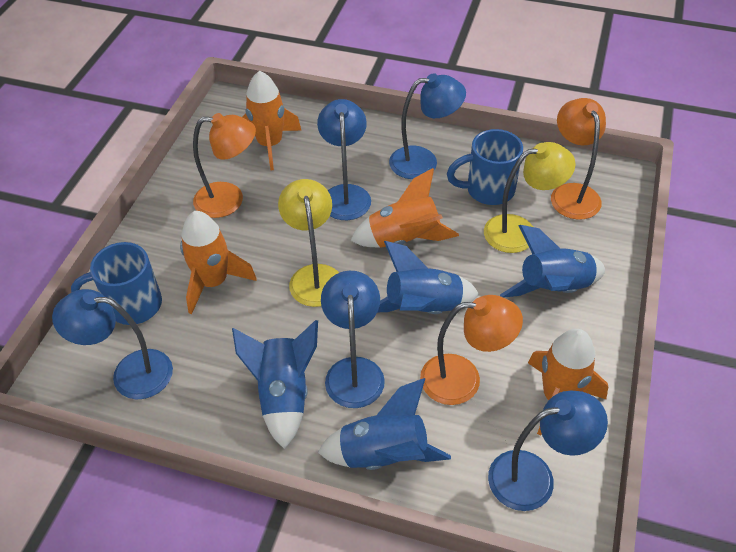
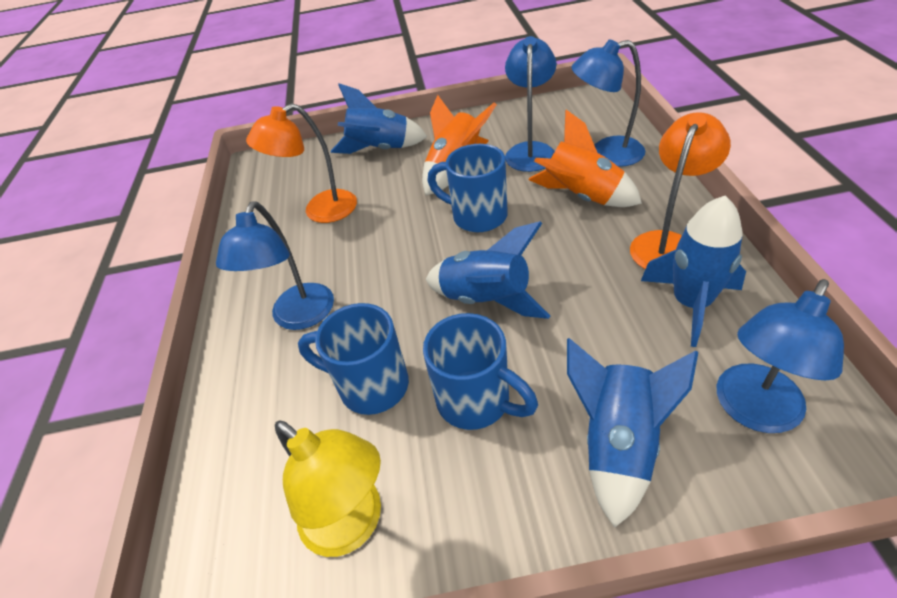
blue lamp: [52,289,173,399] [317,99,371,220] [321,271,385,408] [389,73,466,179] [488,391,608,511] = 5 -> [216,201,334,330] [505,36,556,172] [571,39,645,167] [717,279,844,433] = 4
blue mug: [71,242,162,325] [447,129,523,205] = 2 -> [298,303,409,415] [423,313,538,430] [427,144,508,232] = 3
orange lamp: [193,113,256,218] [420,295,523,405] [551,98,606,220] = 3 -> [246,103,357,223] [630,112,731,269] = 2
orange rocket: [180,211,257,314] [242,71,302,170] [350,168,459,248] [528,329,608,436] = 4 -> [422,95,497,196] [528,110,642,207] = 2
yellow lamp: [278,179,339,307] [484,142,576,253] = 2 -> [275,420,381,557] = 1

